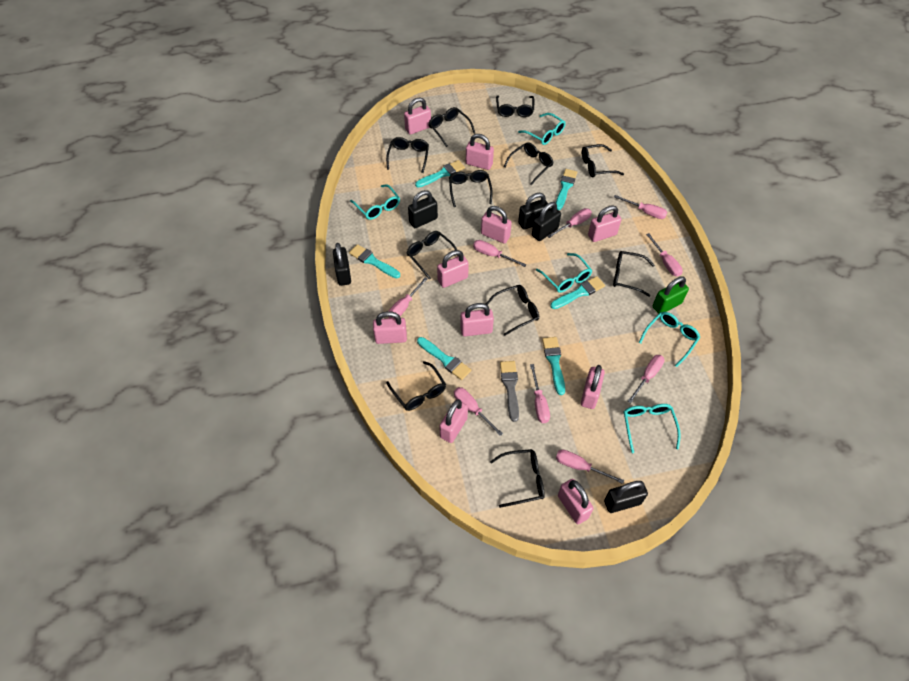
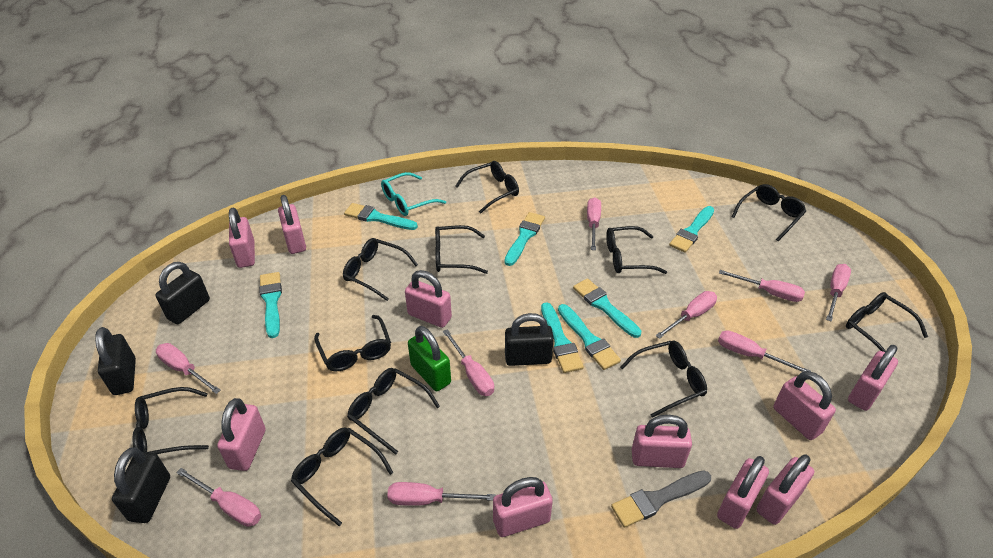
black padlock: [333,243,351,286] [408,190,438,228] [518,193,549,229] [532,202,561,241] [604,481,648,513] = 5 -> [95,327,136,395] [112,447,170,523] [156,262,210,324] [505,313,554,366] = 4
turquoise brush: [349,244,400,278] [415,160,465,188] [417,337,471,380] [542,337,565,395] [550,276,605,309] [556,169,577,210] = 6 -> [259,272,282,338] [344,203,418,230] [504,212,545,266] [541,302,584,373] [558,304,621,370] [573,278,641,338] [669,206,714,253] = 7
turquoise glasses: [350,184,400,220] [518,113,566,145] [536,253,592,293] [624,404,681,453] [639,312,700,367] = 5 -> [381,172,446,216] = 1

